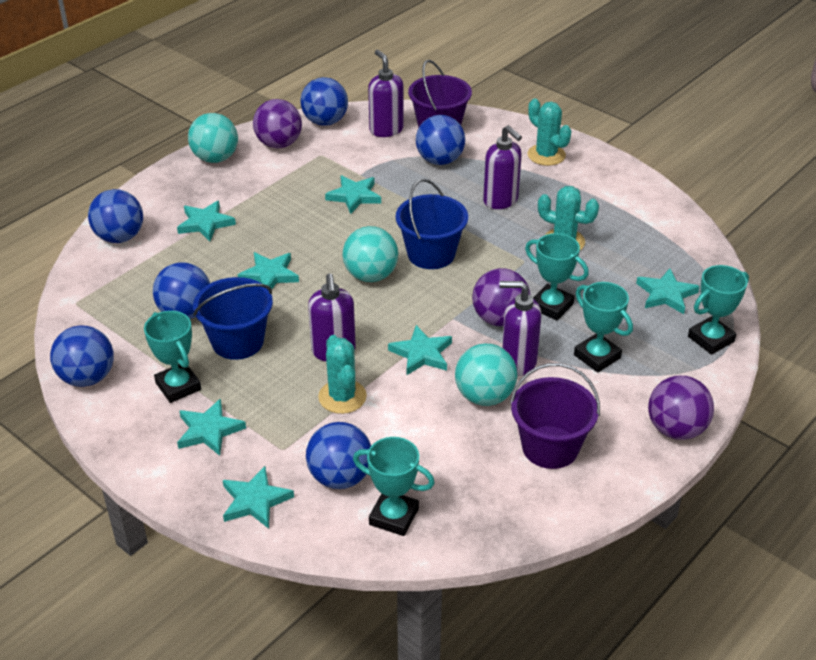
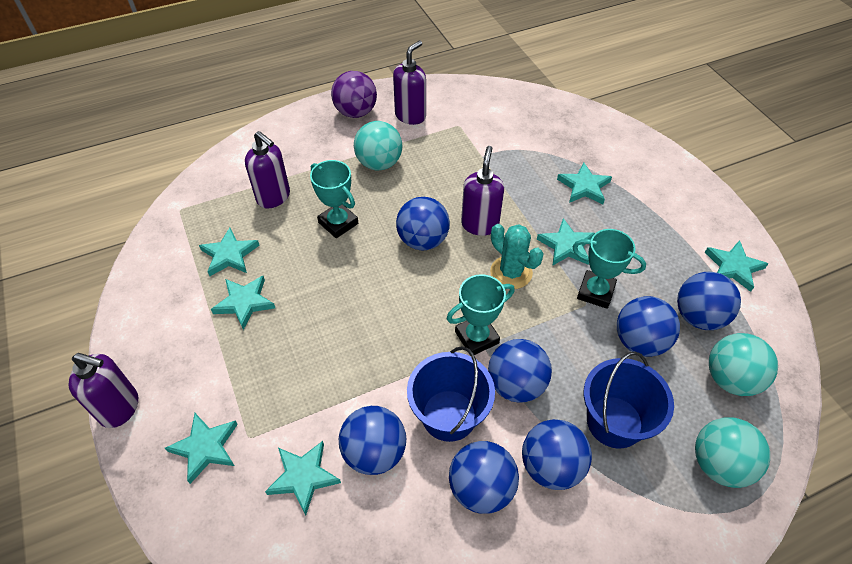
blue ball: [50,326,114,387] [88,189,143,243] [153,262,210,319] [300,77,348,126] [306,422,371,489] [416,115,465,165] = 6 -> [339,406,406,475] [396,197,450,250] [449,441,519,514] [488,339,552,403] [522,419,592,490] [617,296,680,357] [677,272,741,330] = 7
purple ball: [253,99,302,148] [472,268,531,326] [648,376,714,440] = 3 -> [331,71,377,118] = 1
purple bucket: [408,60,472,128] [510,363,600,469] = 2 -> none = 0
turquoise cactus: [318,335,367,414] [528,99,571,166] [538,186,599,250] = 3 -> [490,224,544,289] = 1
turquoise trophy: [144,311,201,403] [353,437,435,536] [525,233,589,320] [574,282,633,372] [688,265,749,355] = 5 -> [310,160,358,238] [447,274,515,356] [573,229,646,309] = 3

